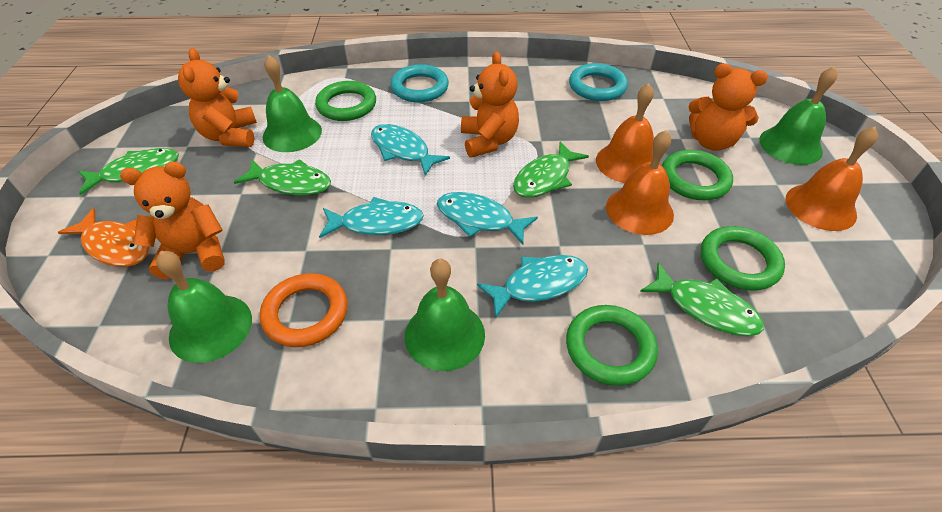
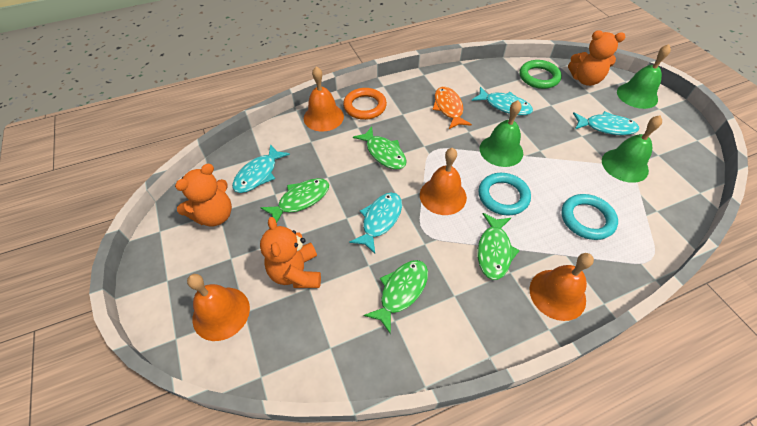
green bell: [156,251,252,363] [263,55,322,152] [405,259,485,371] [759,66,837,165] = 4 -> [480,100,523,167] [602,115,662,183] [617,44,671,109] = 3
green ring: [315,81,376,121] [566,305,658,386] [662,150,733,200] [701,226,785,291] = 4 -> [520,60,562,89] = 1
orange bell: [596,83,654,183] [606,130,674,235] [786,127,878,231] = 3 -> [187,274,250,341] [304,66,344,131] [420,148,467,215] [530,253,594,321] = 4
orange teddy bear: [120,162,225,279] [178,48,257,147] [461,52,519,158] [689,63,768,151] = 4 -> [175,164,232,227] [260,217,321,288] [568,30,625,86] = 3

